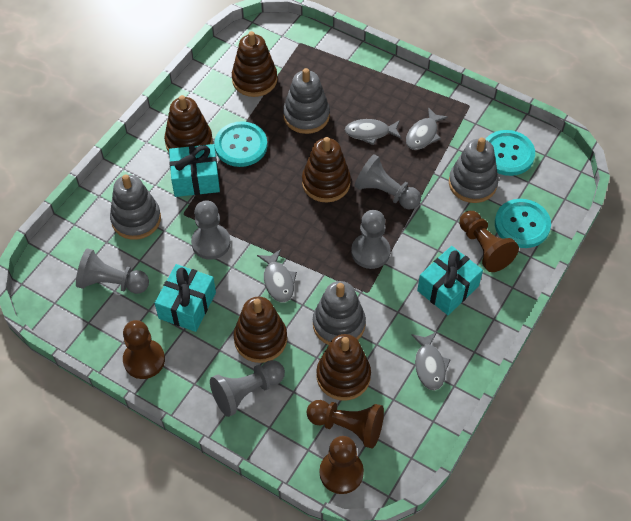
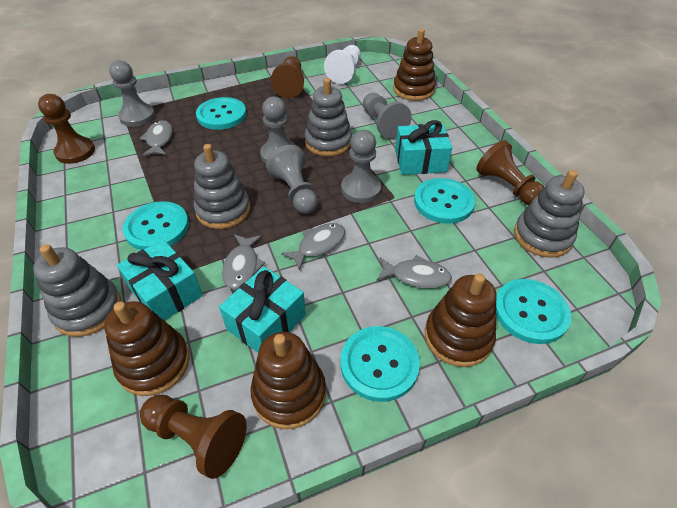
brown stacking toy: [164,95,213,152] [232,31,277,97] [233,297,287,363] [302,137,351,203] [316,334,371,401] = 5 -> [104,301,190,396] [250,332,326,429] [393,29,436,101] [425,273,497,367] = 4
turquoise button: [214,121,267,167] [485,130,535,176] [495,199,551,248] = 3 -> [123,201,189,250] [196,97,246,130] [341,326,420,402] [414,178,475,224] [496,279,571,344] = 5
white pawn: none = 0 -> [324,45,361,84] = 1

